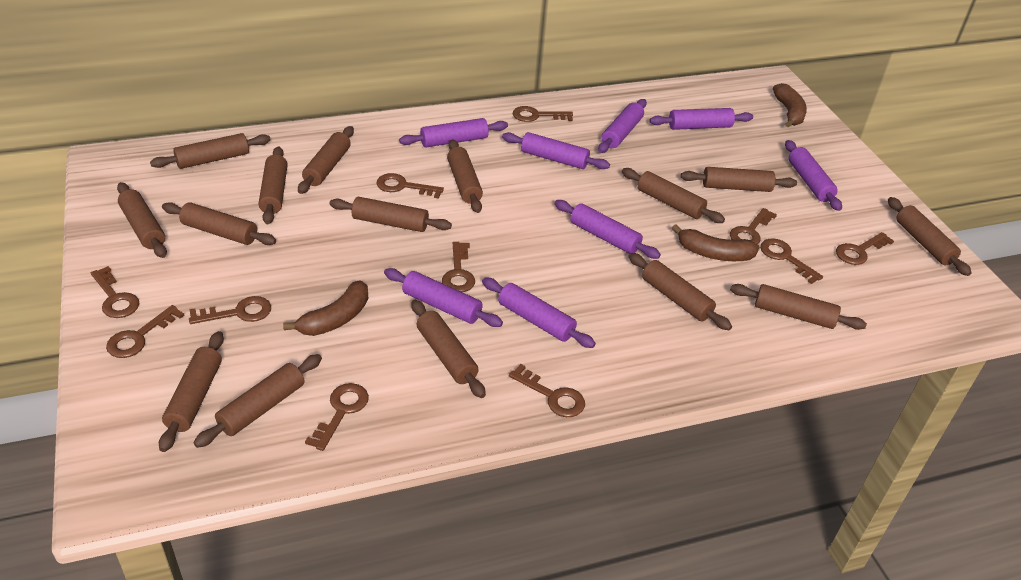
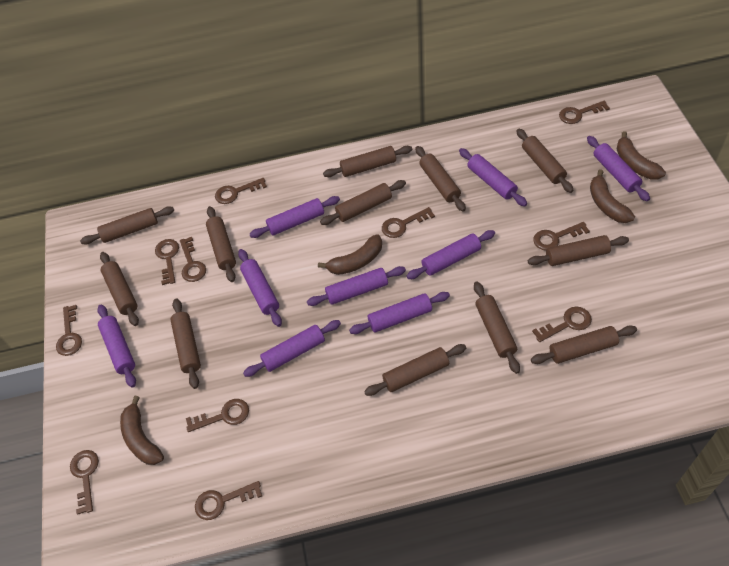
brown banana: [283,280,368,336] [672,224,759,261] [773,83,807,128] = 3 -> [120,396,164,465] [318,234,382,275] [590,169,635,223] [616,131,666,180] = 4
brown rolling pin: [117,182,167,258] [150,133,271,169] [159,331,224,452] [162,202,276,245] [194,354,322,448] [259,147,287,224] [298,126,354,194] [329,197,452,232] [411,300,486,398] [447,139,483,213] [622,168,725,223] [628,253,732,330] [681,167,797,192] [730,284,867,330] [888,197,972,276] = 15 -> [80,206,174,245] [100,252,139,326] [170,298,201,389] [206,206,236,282] [320,180,406,225] [323,146,412,177] [364,344,466,396] [416,146,466,212] [474,282,520,374] [516,129,573,193] [528,235,629,266] [531,325,637,364] = 12
purple rolling pin: [384,268,503,327] [399,118,508,147] [482,278,596,348] [502,132,610,169] [554,200,661,259] [598,99,647,153] [650,108,753,130] [785,140,842,211] = 8 -> [97,304,136,388] [238,249,282,327] [243,320,341,377] [250,196,340,238] [307,266,406,306] [349,292,450,334] [407,230,495,279] [459,148,527,206] [587,136,650,201] = 9

